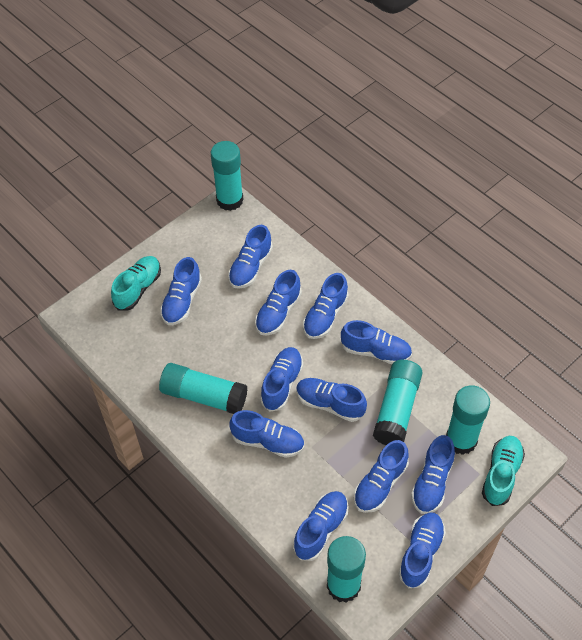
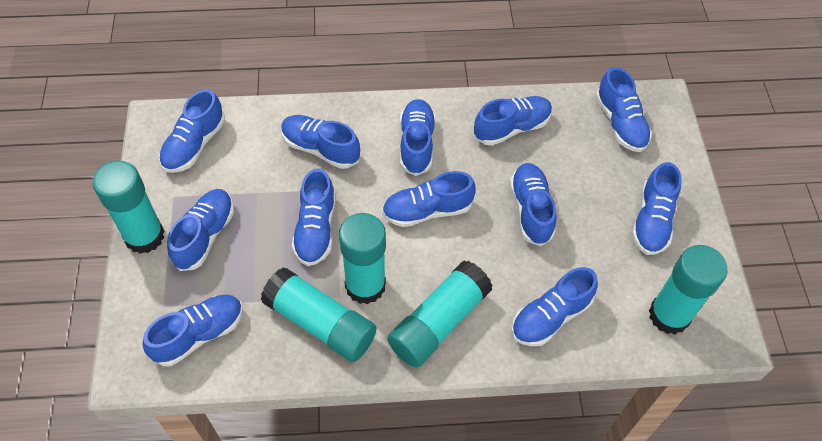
turquoise shoe: [111,256,161,311] [482,436,525,506] = 2 -> none = 0

